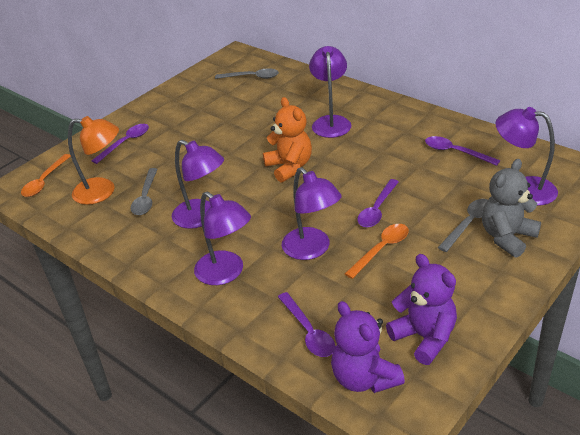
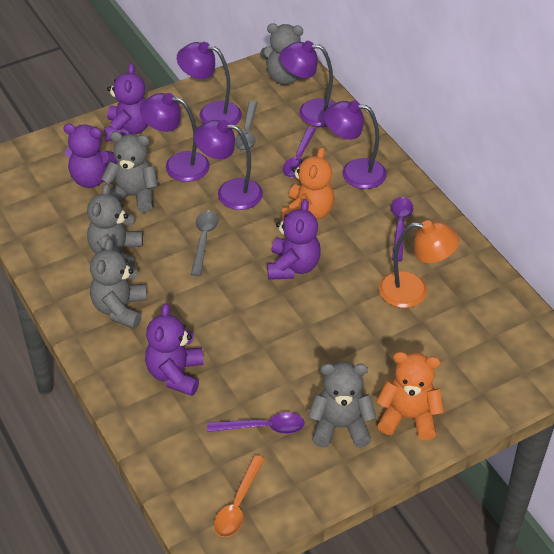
grey spoon: [130,168,158,215] [215,68,279,79] [438,199,488,252] = 3 -> [191,210,218,276] [235,101,258,151] = 2
grey teddy bear: [482,159,541,258] = 1 -> [87,183,143,267] [90,238,147,329] [101,132,158,213] [261,23,303,85] [308,362,376,448] = 5
orange spoon: [21,154,71,197] [345,224,409,279] = 2 -> [214,455,265,537] = 1
orange teddy bear: [263,97,312,183] = 1 -> [282,147,334,221] [376,352,444,440] = 2
purple spoon: [92,124,149,164] [278,292,335,357] [357,179,399,228] [425,136,500,166] = 4 -> [207,412,305,434] [283,127,316,178] [391,197,413,261] = 3
purple teddy bear: [331,301,405,393] [386,254,457,365] = 2 -> [63,124,117,188] [104,63,148,142] [145,303,204,396] [267,199,321,280] = 4

